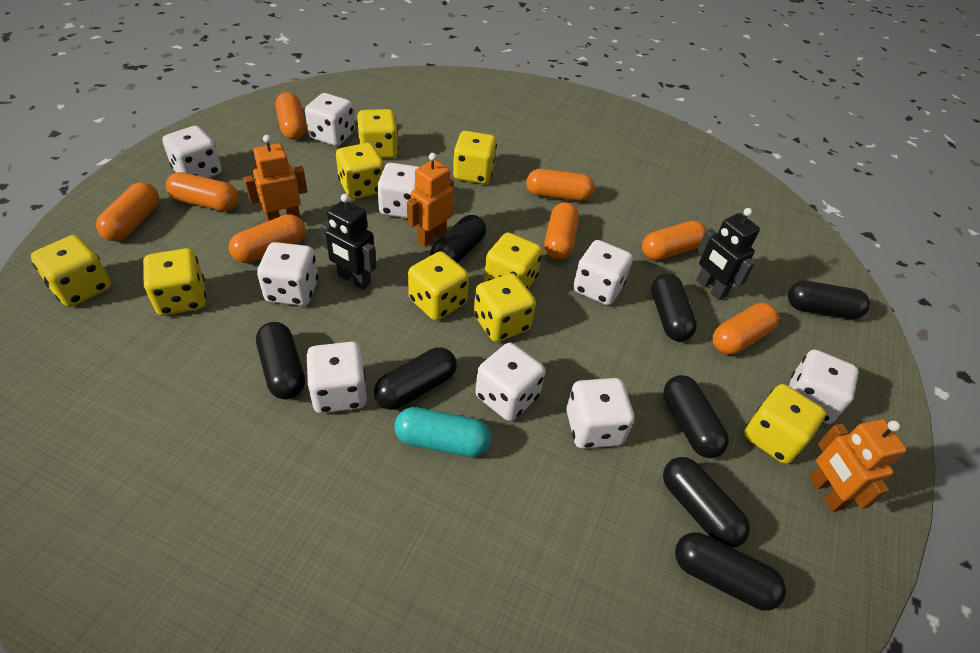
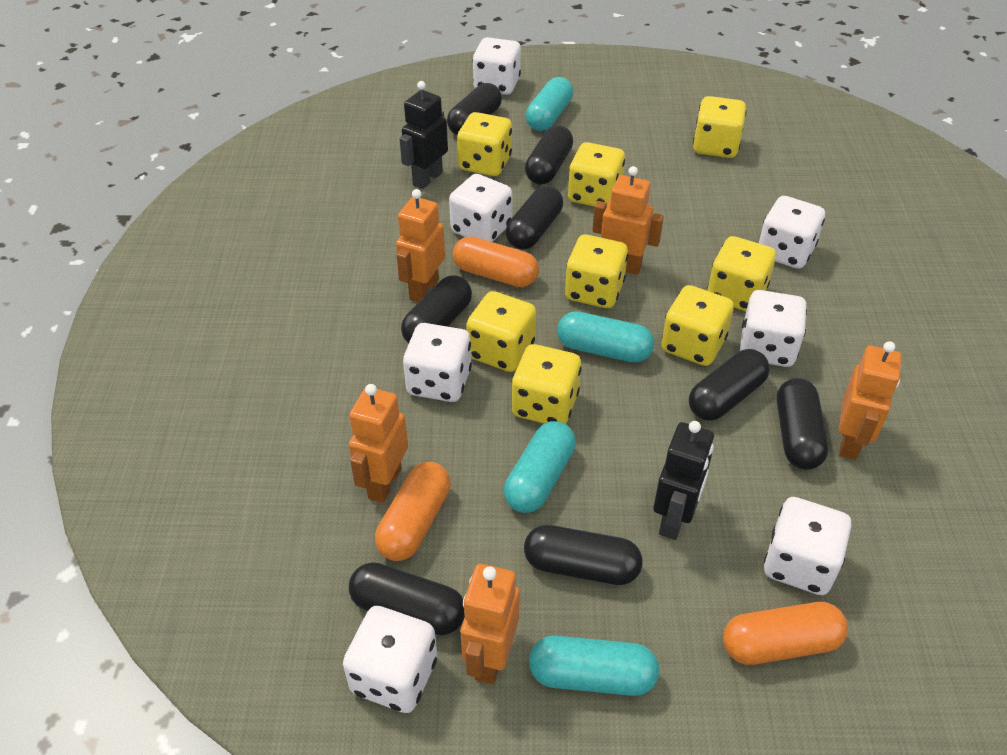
orange capsule: [96,182,159,241] [166,172,239,211] [229,214,306,263] [275,92,306,140] [526,169,595,201] [544,202,579,260] [642,221,706,260] [712,303,779,355] = 8 -> [375,462,451,561] [453,236,539,287] [723,602,848,665] = 3
orange robot: [244,135,307,221] [407,153,454,247] [809,419,907,512] = 3 -> [349,384,408,503] [396,189,445,302] [461,564,520,684] [592,166,664,275] [839,341,902,460] = 5
turquoise capsule: [394,407,491,457] = 1 -> [504,421,576,513] [526,77,573,131] [529,636,659,696] [557,311,654,363] = 4
white dice: [162,126,222,178] [257,242,319,306] [305,93,355,146] [306,341,367,413] [377,163,419,218] [475,343,545,421] [566,378,634,449] [573,240,633,305] [789,349,859,424] = 9 -> [343,606,437,713] [403,323,472,402] [449,174,512,242] [473,37,521,95] [740,290,807,367] [759,196,825,269] [764,497,851,595] = 7
yellow dice: [31,235,111,307] [143,248,206,316] [336,143,384,199] [357,109,398,159] [408,251,469,321] [453,131,497,184] [474,273,536,342] [484,232,542,289] [744,384,826,464] = 9 -> [457,112,512,176] [466,291,536,372] [512,344,582,424] [565,235,628,308] [568,142,625,206] [661,285,734,366] [693,96,746,158] [707,236,776,311] = 8

